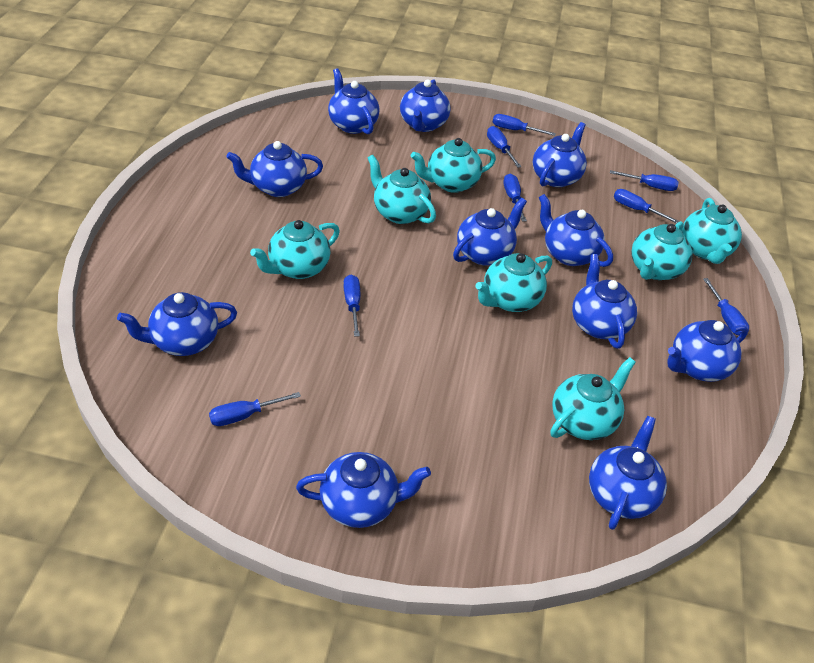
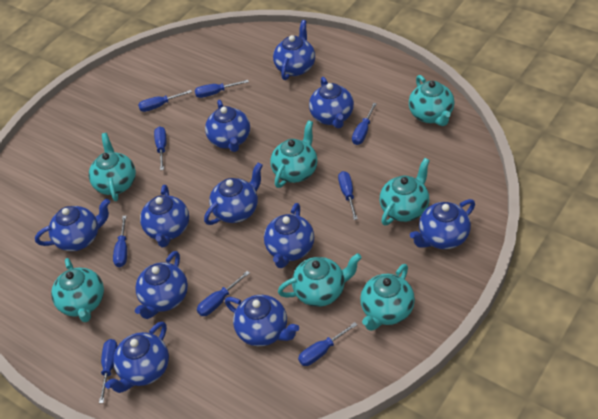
blue screwdriver: [209,392,301,426] [344,275,360,337] [487,126,522,168] [493,114,556,136] [503,174,527,222] [610,170,679,191] [614,189,680,224] [703,278,749,336] = 8 -> [99,339,118,403] [113,216,127,267] [138,90,192,112] [154,126,166,170] [195,80,249,98] [197,271,250,316] [298,322,357,366] [338,171,358,220] [352,103,377,145] = 9

